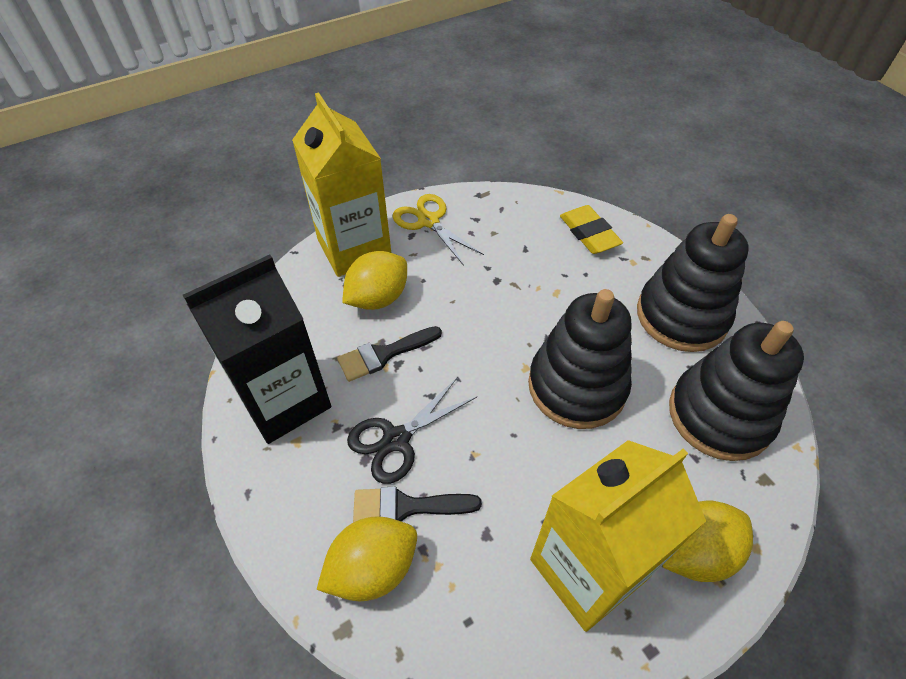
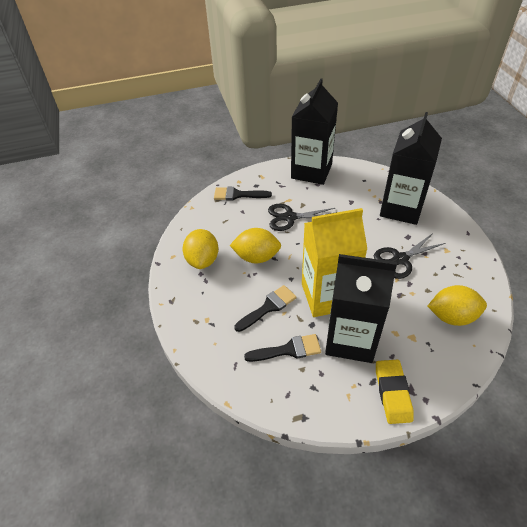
black brush: [337,326,442,382] [353,487,482,522] = 2 -> [214,187,272,200] [234,285,297,332] [244,334,321,362] = 3
black carton: [183,255,331,444] = 1 -> [291,79,338,185] [325,254,397,363] [380,112,442,225] = 3
black scissors: [347,378,477,484] = 1 -> [268,204,335,231] [374,233,446,279] = 2
black stacking toy: [528,289,632,429] [637,214,749,352] [669,321,804,461] = 3 -> none = 0
yellow carton: [292,92,391,277] [530,440,706,632] = 2 -> [302,208,367,317] = 1
yellow scissors: [393,194,484,266] = 1 -> none = 0

